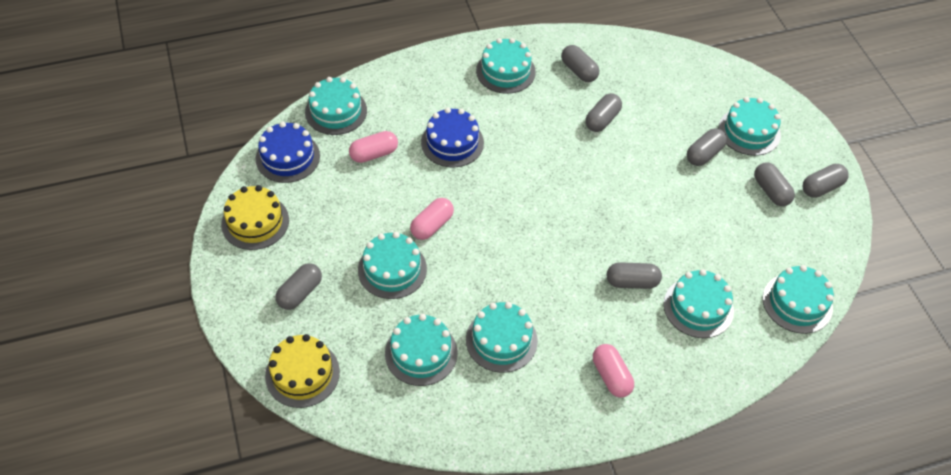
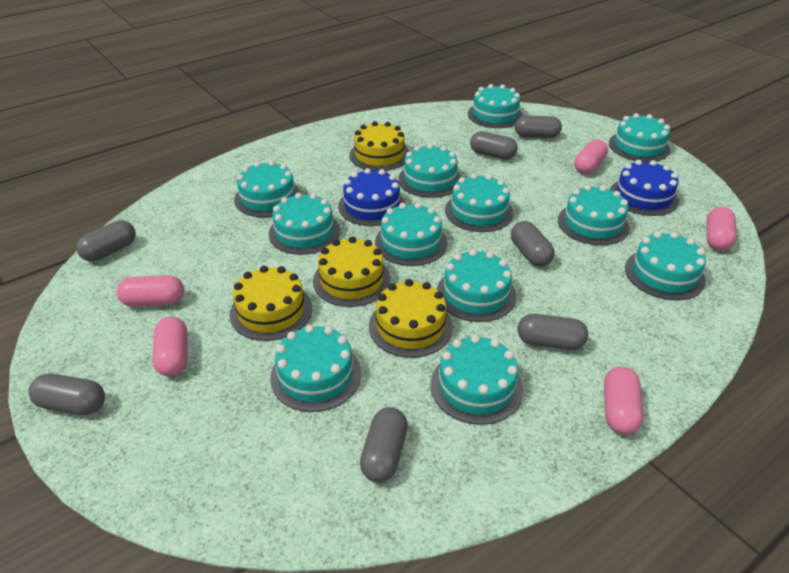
pink capsule: [349,131,398,163] [410,198,454,240] [593,344,634,398] = 3 -> [117,275,184,307] [152,317,187,376] [574,139,608,174] [604,367,644,435] [706,207,737,251] = 5
turquoise cake: [305,77,367,135] [358,232,427,299] [385,314,458,386] [466,302,538,373] [476,38,536,94] [664,269,734,338] [719,97,781,156] [763,265,834,334] = 8 -> [234,161,301,217] [269,193,340,255] [270,325,361,412] [375,203,447,266] [398,144,461,198] [430,335,523,425] [437,249,516,322] [445,173,514,232] [468,84,523,128] [558,185,630,245] [609,113,670,162] [625,232,706,300] = 12
yellow cake: [221,185,289,250] [265,334,340,408] = 2 -> [230,266,312,341] [313,236,391,307] [350,121,409,171] [369,279,453,358] = 4

